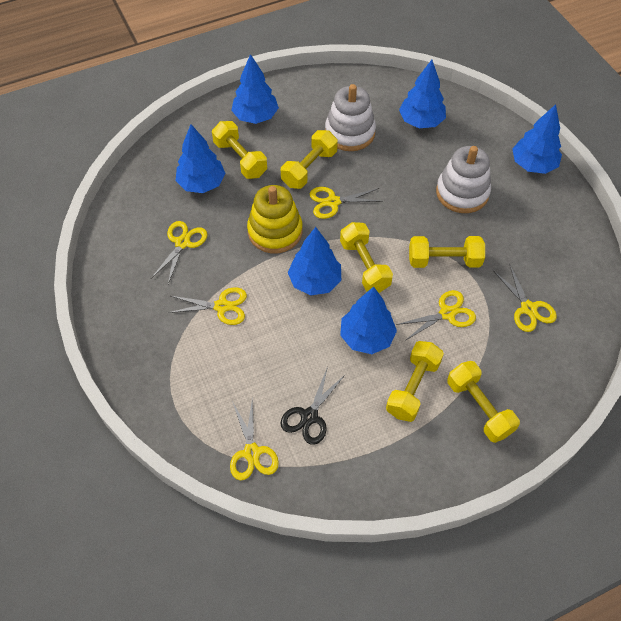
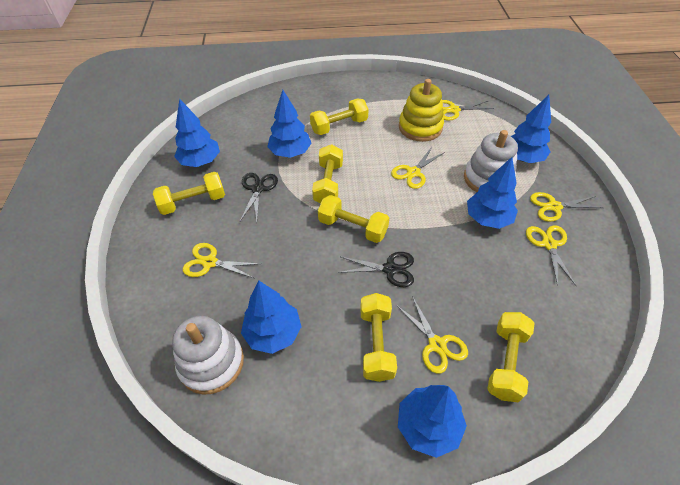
black scissors: [280,367,346,445] = 1 -> [240,173,278,222] [338,252,414,287] = 2

